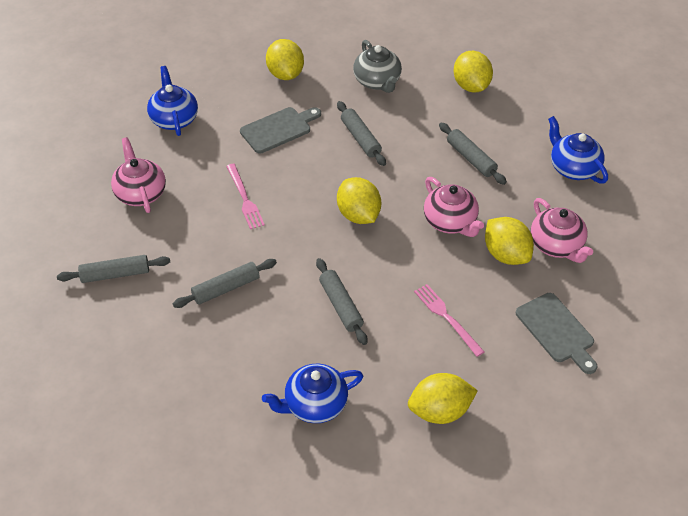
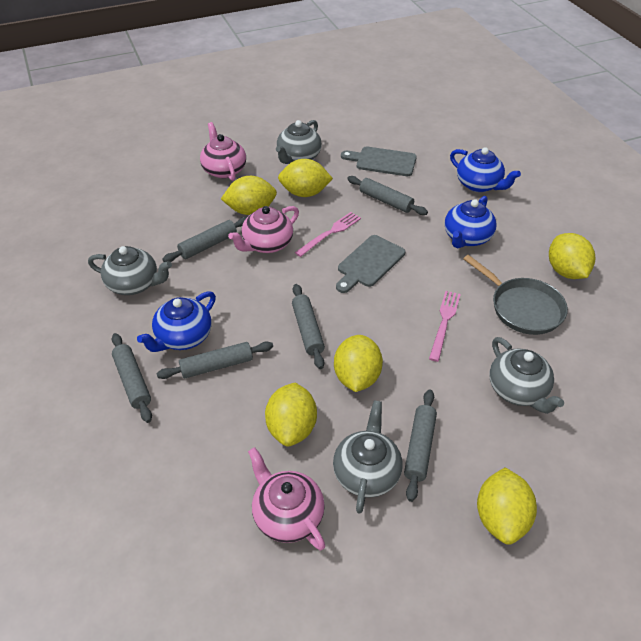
grey pan: none = 0 -> [463,255,568,335] = 1
grey rolling pin: [57,255,170,283] [173,259,277,308] [316,258,368,345] [337,101,386,166] [439,122,507,185] = 5 -> [112,333,152,423] [156,342,273,379] [162,217,247,262] [292,284,325,369] [347,176,428,215] [404,389,437,502] = 6
grey teapot: [353,40,402,93] = 1 -> [88,246,172,295] [276,120,322,164] [333,400,402,514] [489,337,564,414] = 4
yellow lemon: [266,39,304,80] [337,177,381,224] [408,373,478,424] [454,51,493,93] [485,217,534,265] = 5 -> [221,176,277,215] [265,383,317,447] [278,159,333,197] [334,335,383,392] [477,468,537,545] [549,233,595,279] = 6

